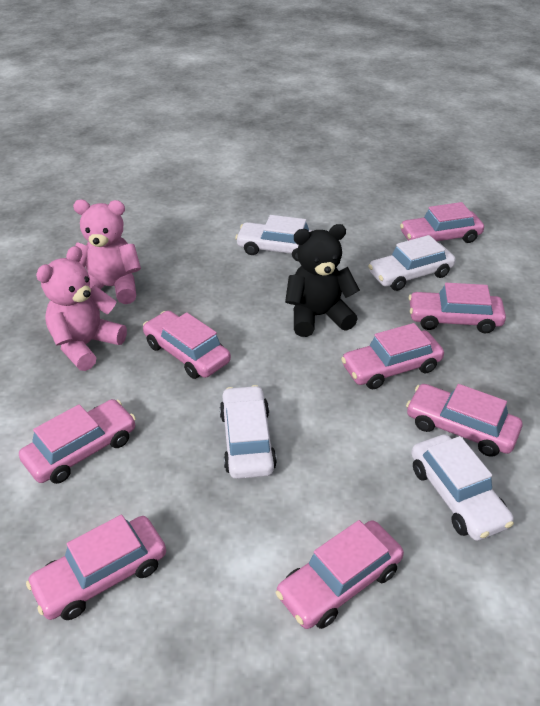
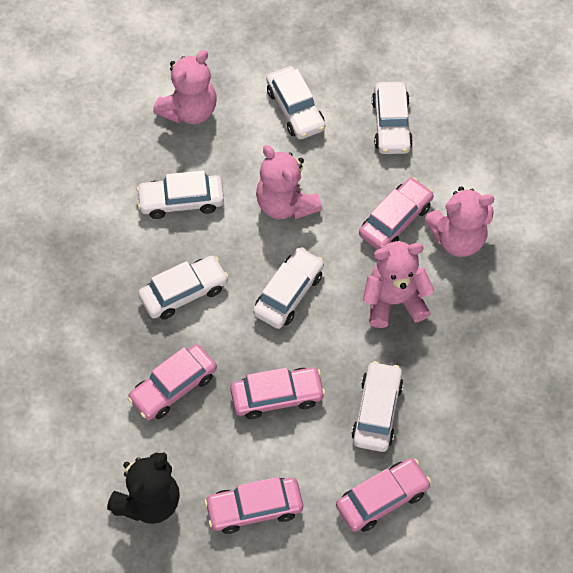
pink car: [19,399,136,484] [26,515,166,620] [143,311,231,379] [276,520,404,629] [341,323,444,389] [400,202,484,243] [406,384,522,457] [409,283,506,333] = 8 -> [128,344,217,420] [204,477,303,534] [230,367,325,419] [336,458,431,532] [359,177,434,250] = 5
pink teddy bear: [36,246,127,371] [73,200,141,304] = 2 -> [153,50,216,124] [256,145,322,220] [363,241,434,328] [424,186,494,257] = 4
white car: [220,385,277,479] [235,215,313,262] [368,235,456,291] [411,434,514,541] = 4 -> [136,170,224,219] [138,256,229,320] [253,247,324,329] [266,66,325,139] [351,361,403,452] [372,82,413,154] = 6

